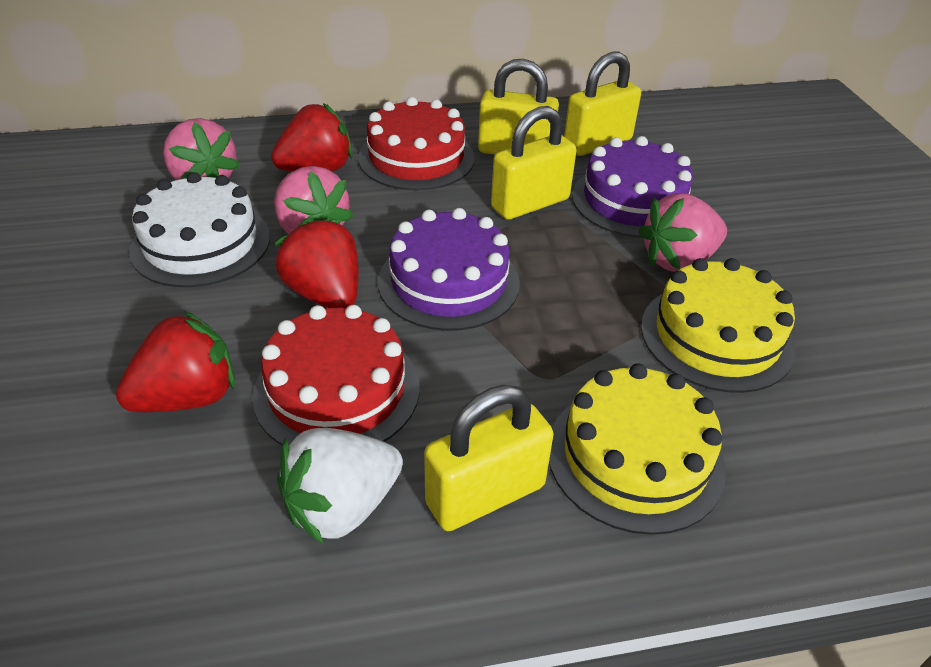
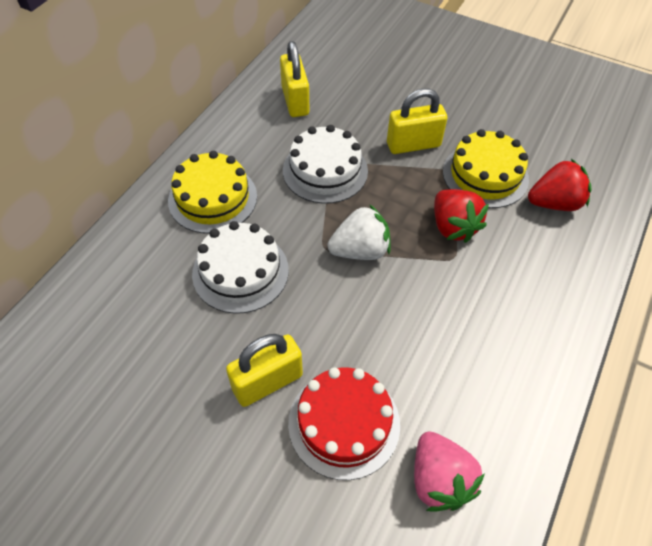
pink strawberry: [163,118,240,180] [274,166,353,234] [638,193,727,272] = 3 -> [414,432,485,512] = 1
purple cake: [378,208,520,331] [572,136,693,238] = 2 -> none = 0
red cake: [252,305,420,445] [358,97,475,191] = 2 -> [288,367,400,480] = 1
red strawberry: [116,311,235,412] [271,103,353,171] [274,217,359,308] = 3 -> [434,189,489,243] [528,159,592,211] = 2
white cake: [129,172,270,287] = 1 -> [192,221,289,314] [283,125,368,204] = 2
yellow padlock: [424,385,554,531] [478,59,559,155] [491,106,577,220] [564,52,641,156] = 4 -> [226,334,303,407] [280,41,309,117] [387,88,447,154] = 3

